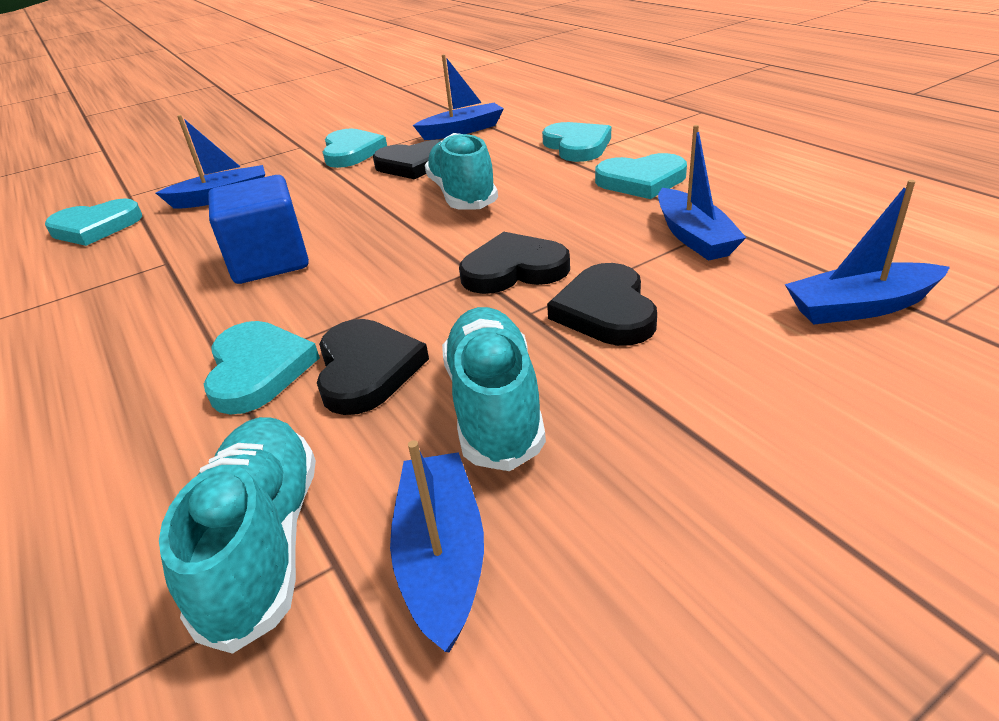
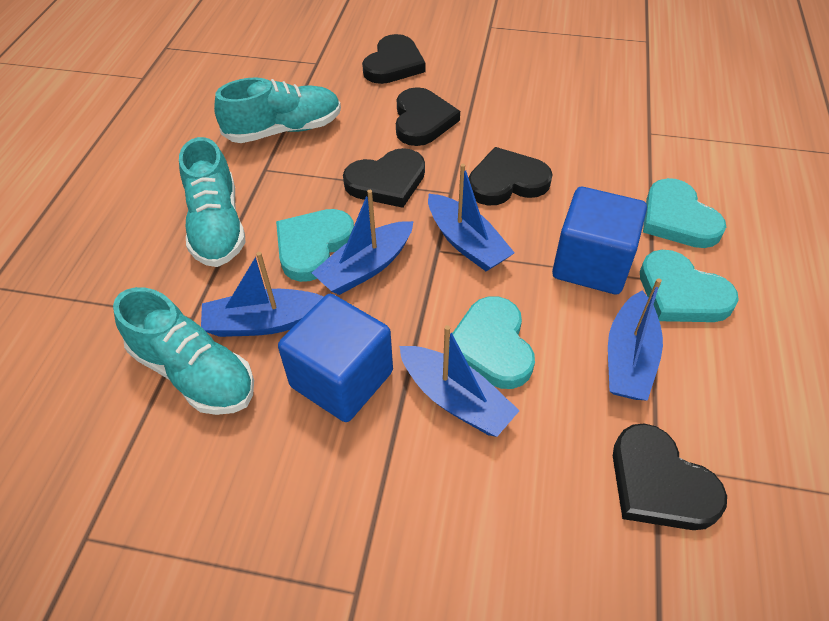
black heart: [317,319,429,415] [373,140,442,179] [459,232,570,294] [547,263,657,346] = 4 -> [343,148,425,208] [362,34,426,84] [396,87,460,146] [469,147,553,205] [613,423,727,530] = 5
blue cube: [208,175,309,284] = 1 -> [278,294,393,422] [552,187,647,294] = 2
turquoise heart: [45,198,142,246] [204,321,320,415] [323,129,387,168] [542,122,611,162] [595,153,687,199] = 5 -> [276,209,354,282] [449,296,535,389] [640,250,739,322] [643,178,726,248] = 4

